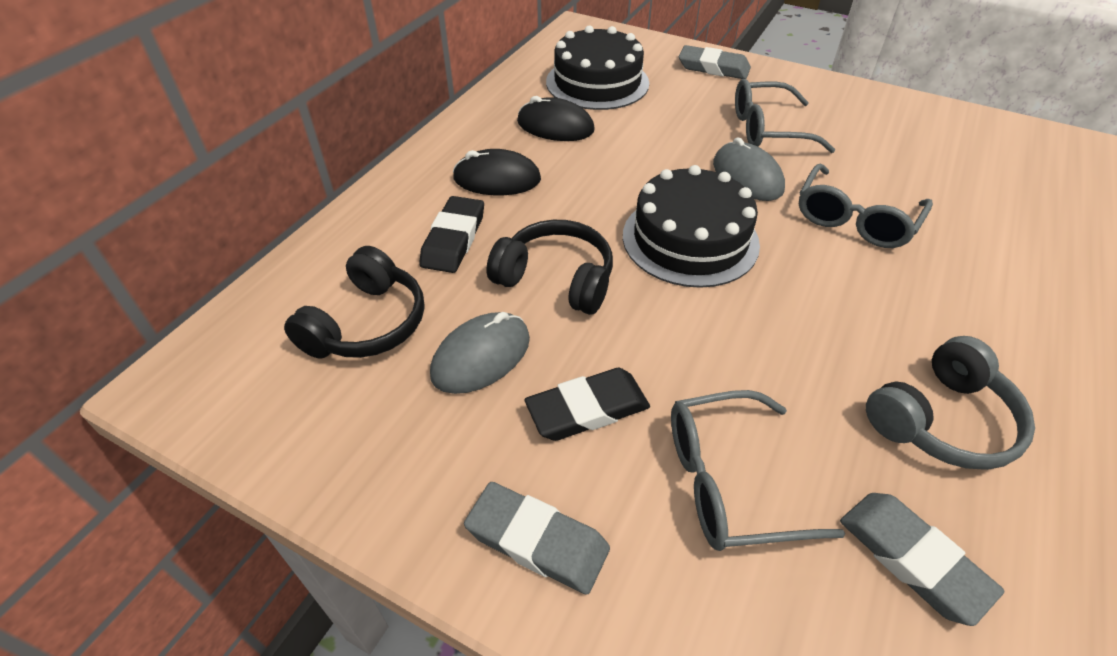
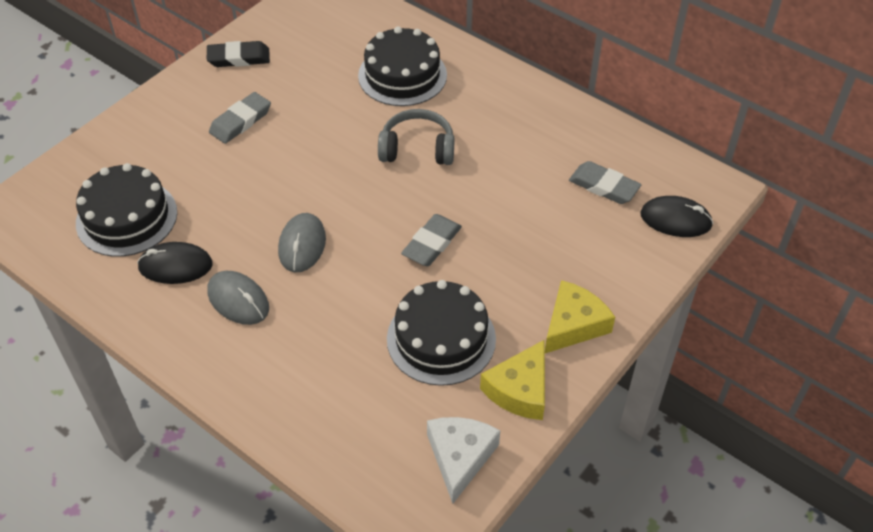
black cake: [546,25,649,110] [623,165,760,288] = 2 -> [76,163,177,257] [358,26,447,106] [387,280,496,386] = 3
black eraser: [419,196,484,273] [524,368,650,441] = 2 -> [207,41,270,67] = 1
black headphones: [284,246,424,359] [487,220,613,315] = 2 -> none = 0
grey glasses: [671,390,845,551] [735,79,835,153] [799,164,933,248] = 3 -> none = 0
white cheese: none = 0 -> [427,417,500,503] = 1
yellow cheese: none = 0 -> [480,340,545,420] [545,280,615,353] = 2

